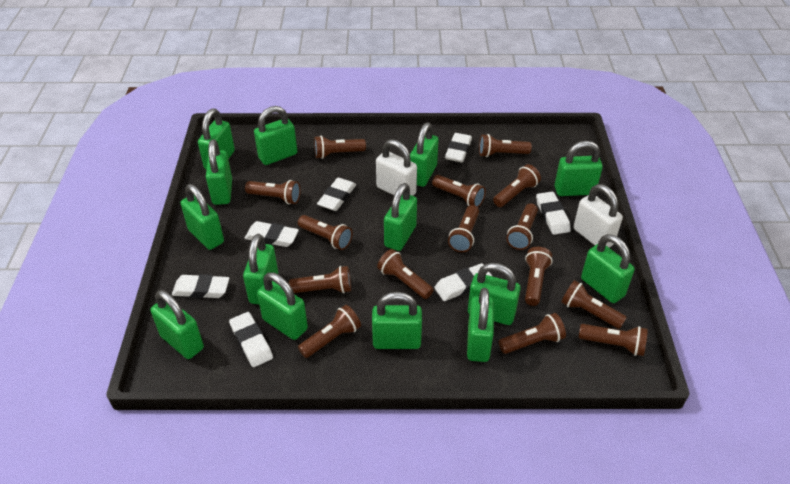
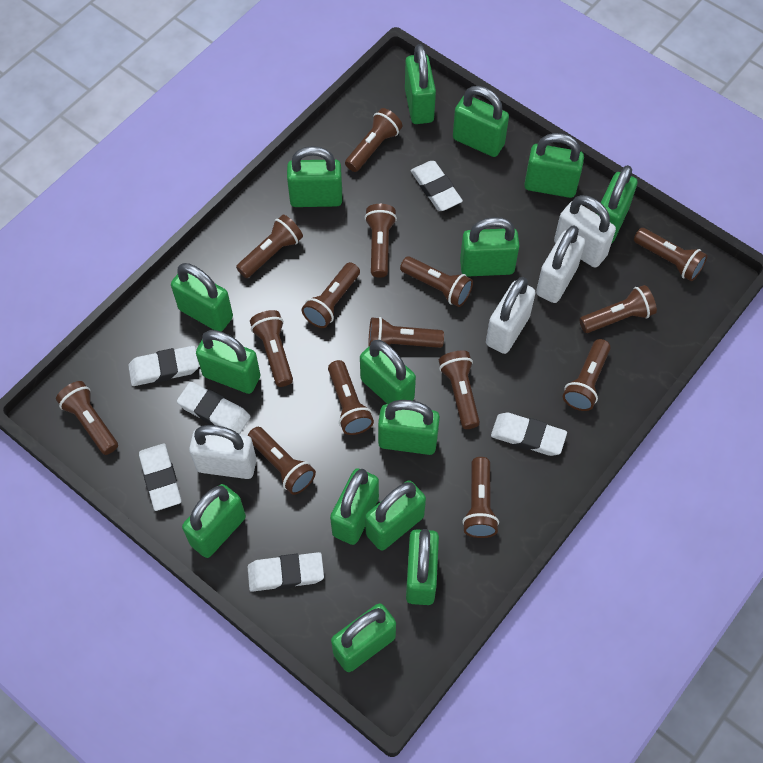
green padlock: [150,290,204,359] [180,184,224,250] [198,109,235,169] [206,139,232,205] [243,234,278,304] [254,106,297,165] [257,272,308,340] [372,292,422,349] [384,183,417,251] [410,122,439,187] [467,288,494,362] [468,263,521,325] [555,141,603,196] [581,234,635,303] = 14 -> [171,263,233,332] [182,484,246,558] [196,330,260,394] [287,146,342,207] [330,468,379,545] [331,603,396,672] [360,340,416,404] [365,480,426,550] [378,400,440,455] [405,44,436,124] [406,529,439,605] [453,86,509,157] [460,217,519,277] [524,133,584,198] [596,165,638,244] = 15
white eraser: [172,274,230,298] [229,312,273,367] [245,221,299,247] [317,178,356,211] [434,263,492,301] [445,133,472,162] [536,192,571,235] = 7 -> [128,346,199,386] [139,444,182,511] [177,382,251,434] [248,552,324,592] [411,161,463,211] [491,413,567,456] = 6
white padlock: [376,139,417,196] [573,184,623,247] = 2 -> [189,425,256,479] [486,277,536,354] [536,225,585,303] [554,195,616,268] = 4

